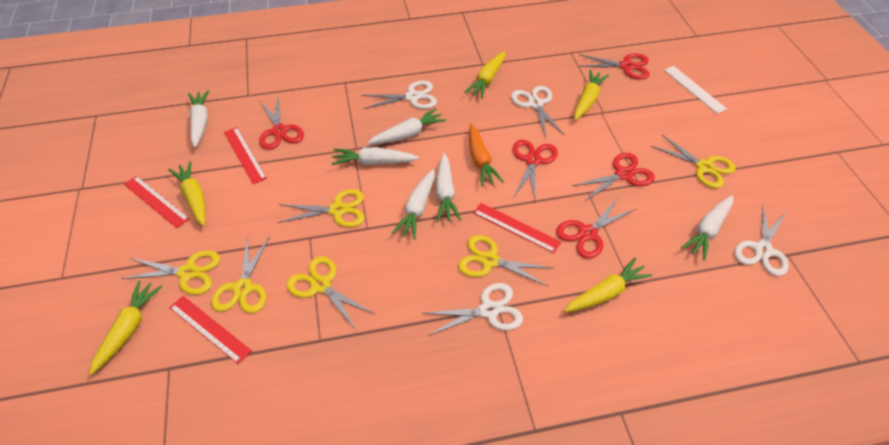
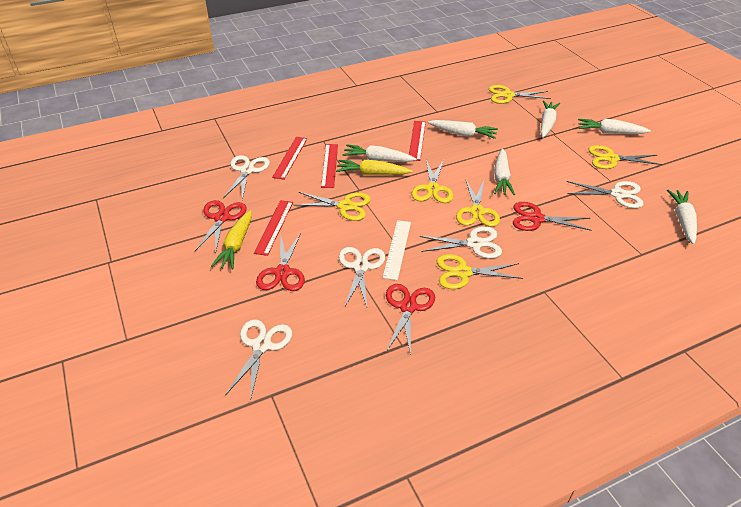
orange carrot: [469,124,504,187] = 1 -> none = 0
red scissors: [259,98,304,150] [513,140,558,202] [556,197,636,259] [572,153,655,201] [578,53,649,80] = 5 -> [195,200,247,254] [256,233,305,291] [386,284,435,355] [513,202,592,231] = 4
white scissors: [361,81,437,109] [422,283,523,336] [511,86,565,138] [734,205,789,276] = 4 -> [223,155,270,200] [225,319,292,401] [339,247,385,309] [419,227,502,259] [567,181,644,208] = 5
yellow carrot: [89,281,162,375] [168,161,206,226] [464,51,506,99] [564,258,653,312] [574,70,609,121] = 5 -> [211,210,252,269] [336,160,412,175] = 2

